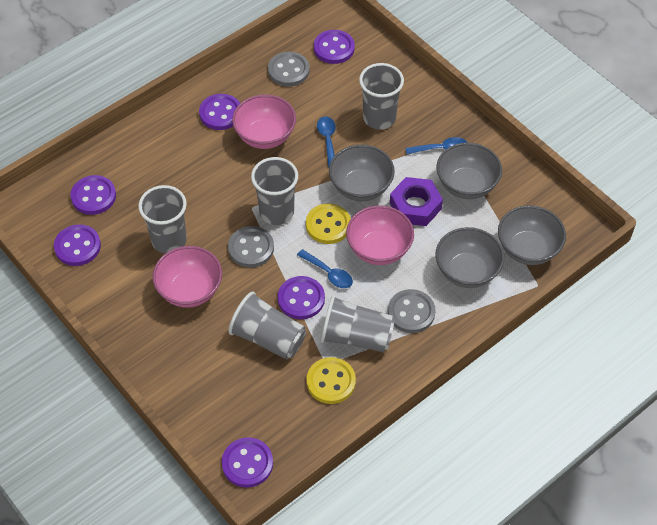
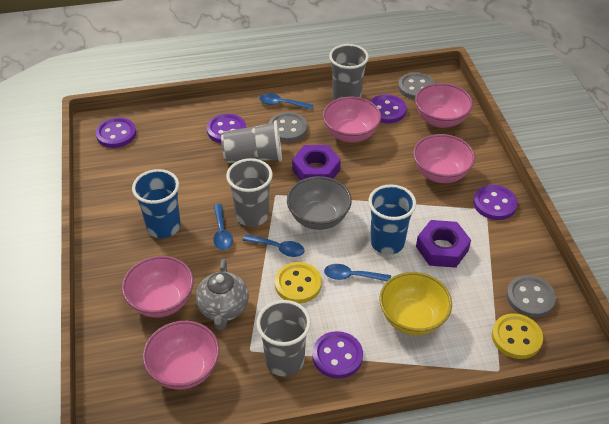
blue cup: none = 0 -> [132,169,181,238] [368,184,416,254] = 2
blue spoon: [297,249,353,288] [317,116,335,167] [405,137,467,154] = 3 -> [213,204,233,250] [242,234,305,257] [259,93,313,110] [324,264,391,281] = 4
grey bowl: [329,145,395,201] [436,227,504,288] [437,143,502,199] [498,205,566,265] = 4 -> [287,176,352,230] = 1
grey cup: [138,185,187,254] [228,292,306,360] [251,157,298,225] [321,295,395,352] [359,63,404,130] = 5 -> [221,120,282,163] [226,158,273,227] [256,300,311,377] [329,44,369,100] = 4
grey teapot: none = 0 -> [196,259,249,330] = 1
pink bowl: [152,246,222,308] [232,95,296,149] [346,205,414,265] = 3 -> [122,256,194,318] [142,321,220,390] [323,97,381,142] [413,134,475,183] [415,83,473,128] = 5
purple button: [54,224,101,266] [71,175,116,215] [199,94,240,130] [222,437,273,488] [278,276,325,319] [314,30,355,64] = 6 -> [96,117,136,148] [207,114,246,143] [312,331,363,379] [370,94,407,123] [473,185,518,220] = 5
purple nut: [390,177,443,226] = 1 -> [292,145,341,181] [416,220,471,268] = 2
yellow bowl: none = 0 -> [379,272,452,335] = 1

